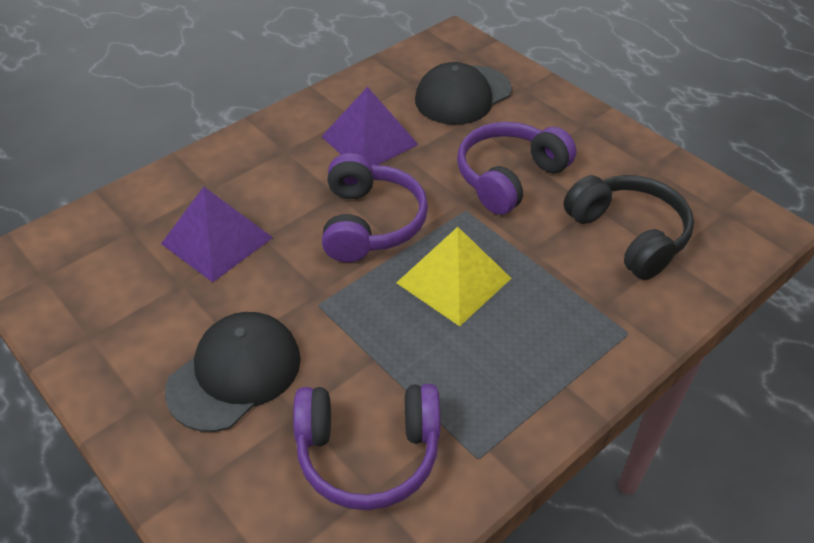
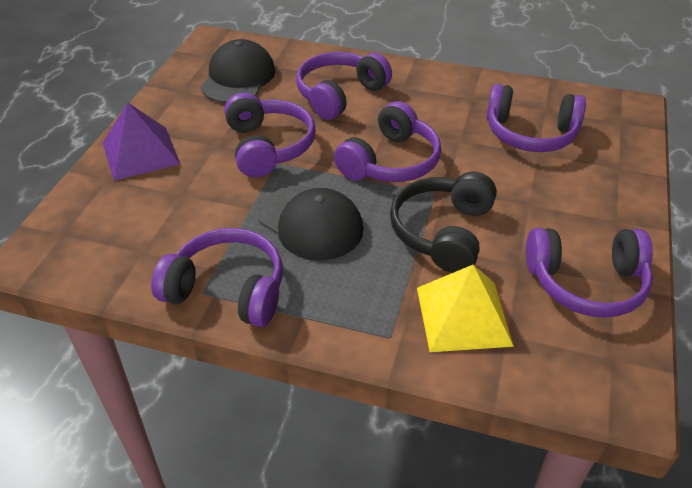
purple headphones: [293,384,440,510] [322,153,428,262] [457,122,576,215] = 3 -> [151,228,283,327] [224,92,316,178] [296,52,392,120] [334,101,441,182] [486,84,586,152] [526,228,653,318] = 6
purple pyramid: [161,187,273,282] [321,87,419,165] = 2 -> [103,102,180,181] = 1

